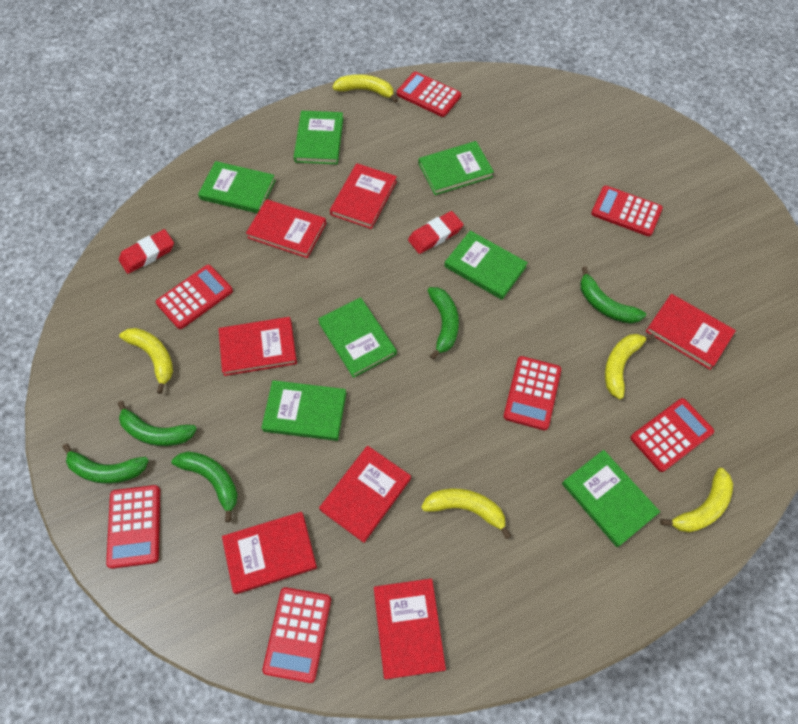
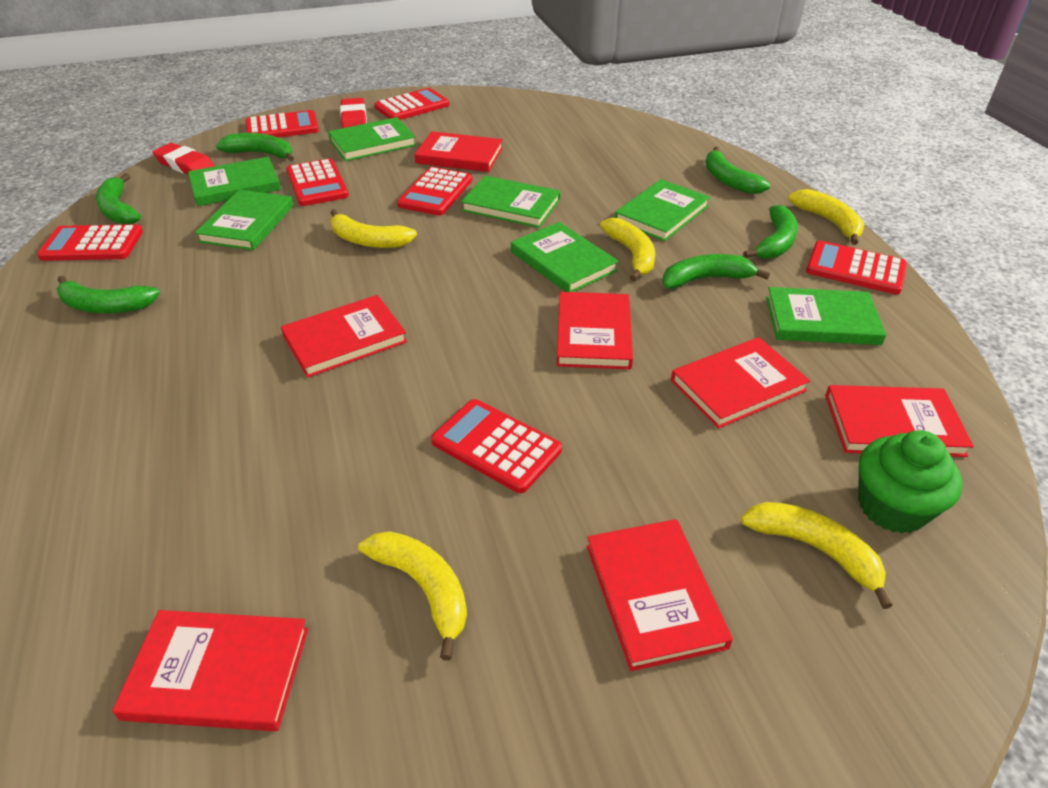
green banana: [62,444,149,484] [118,401,197,446] [171,451,238,522] [427,287,459,359] [580,266,646,324] = 5 -> [57,276,160,313] [96,173,141,225] [216,133,294,161] [662,254,770,289] [705,147,771,194] [743,205,798,259] = 6
green cupcake: none = 0 -> [858,430,962,534] = 1

